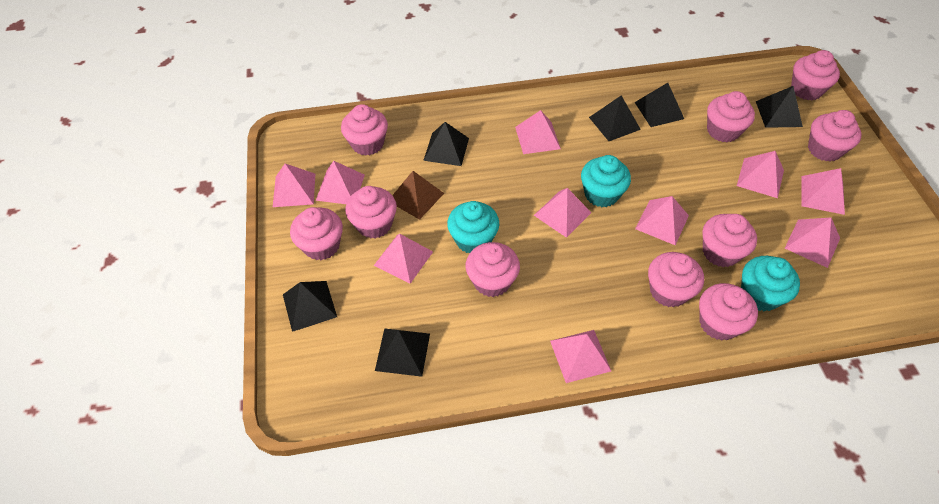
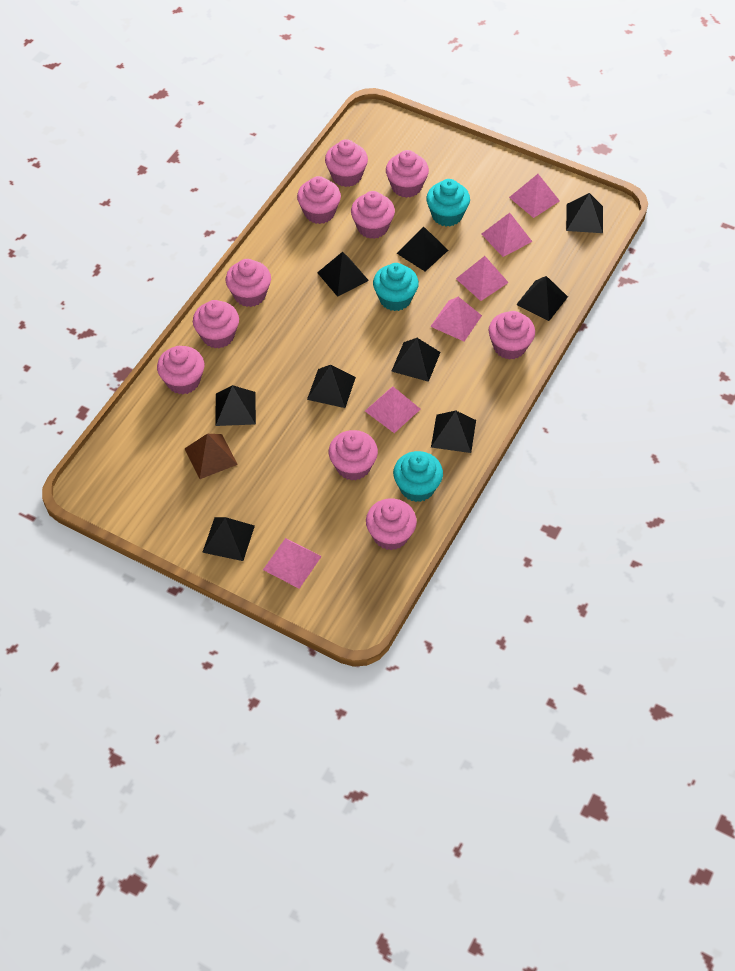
black pyramid: [283,281,337,332] [375,328,430,377] [423,122,469,166] [589,95,641,141] [634,83,684,127] [756,86,803,128] = 6 -> [202,517,255,561] [215,385,256,426] [307,365,356,408] [317,252,369,297] [391,338,440,382] [397,227,448,271] [431,410,476,453] [516,276,568,321] [566,193,603,233] = 9
pink pyramid: [273,164,315,207] [316,161,365,204] [374,234,433,284] [515,110,561,154] [534,188,592,238] [550,330,611,383] [635,196,689,245] [737,151,784,198] [785,218,840,268] [801,168,845,215] = 10 -> [263,538,322,589] [365,387,421,433] [430,297,482,341] [456,256,509,301] [481,213,532,257] [509,174,560,218] = 6

